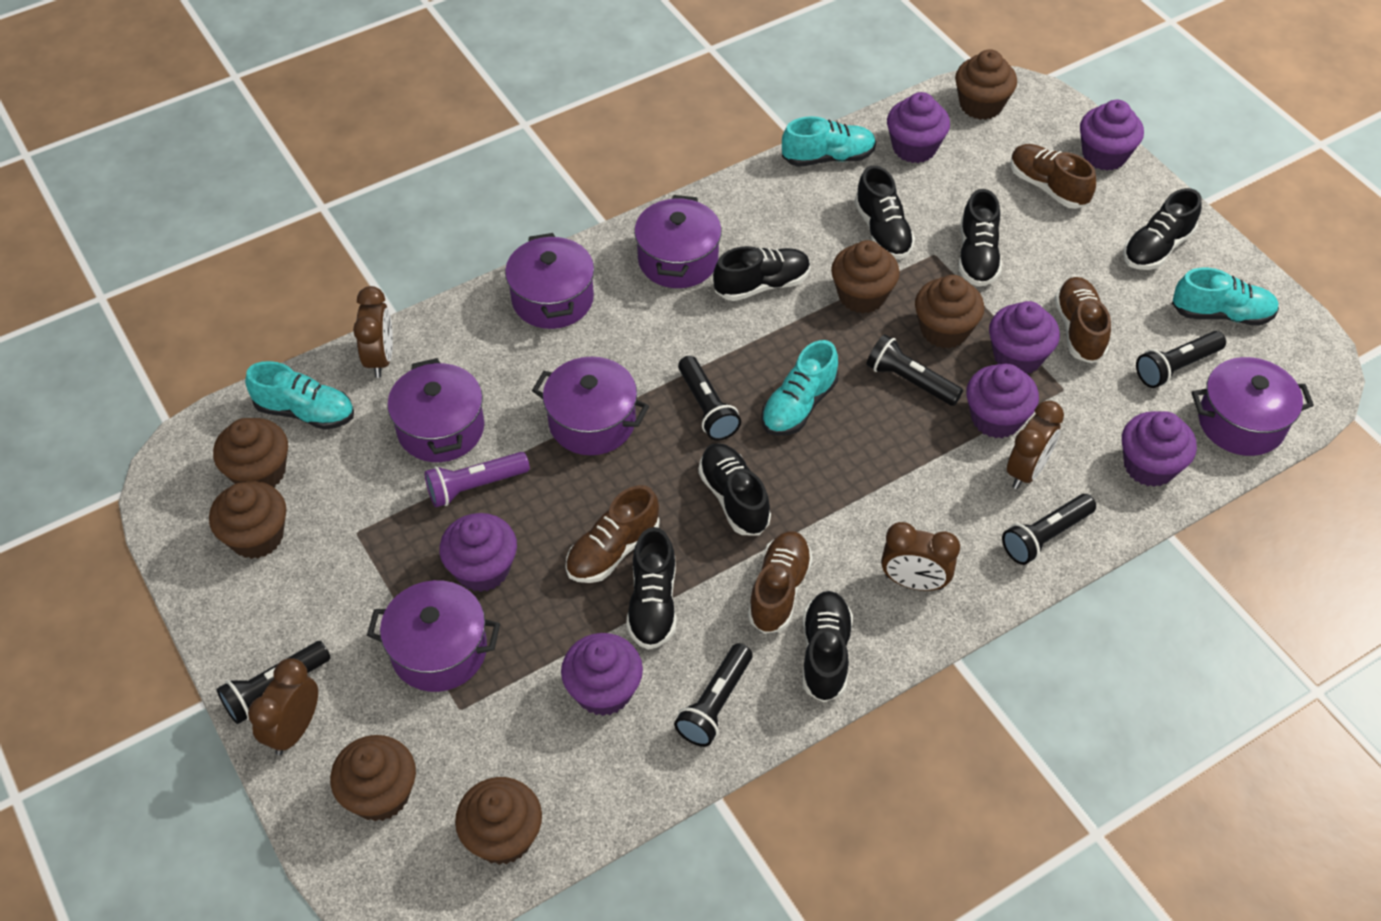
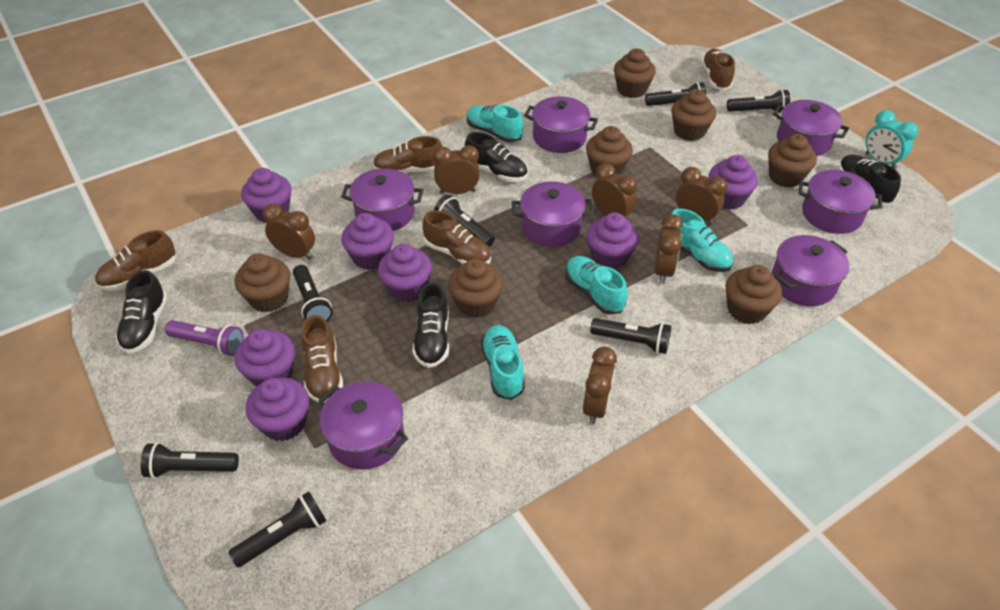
black flashlight: [217,641,331,724] [674,643,752,747] [678,356,741,441] [866,334,963,406] [1002,494,1096,565] [1136,331,1226,388] = 6 -> [140,442,239,479] [229,491,327,567] [293,265,333,322] [434,194,495,247] [590,318,671,354] [645,82,706,106] [727,89,790,114] = 7
black shoe: [626,527,676,650] [698,443,771,535] [713,246,810,301] [802,591,853,702] [855,165,915,260] [959,189,1002,287] [1123,188,1202,270] = 7 -> [116,270,167,354] [412,283,449,368] [465,132,527,182] [838,154,901,205] = 4
brown clock: [248,658,318,755] [353,286,393,378] [881,522,960,591] [1007,401,1064,489] = 4 -> [263,204,315,260] [433,145,480,194] [583,347,617,424] [592,163,637,217] [654,214,683,284] [676,167,727,225] = 6
brown shoe: [566,485,660,583] [748,531,813,634] [1010,144,1096,209] [1055,277,1111,363] = 4 -> [95,230,176,291] [301,315,343,403] [373,136,442,173] [422,211,491,264] [701,49,735,90] = 5
purple pot: [367,580,500,692] [387,358,484,462] [505,233,594,329] [532,357,649,455] [634,195,722,288] [1192,357,1314,456] = 6 -> [318,382,408,469] [341,168,423,231] [512,181,594,247] [524,96,598,153] [771,235,849,306] [773,100,849,156] [799,170,882,234] = 7
turquoise clock: none = 0 -> [865,110,919,169] = 1

